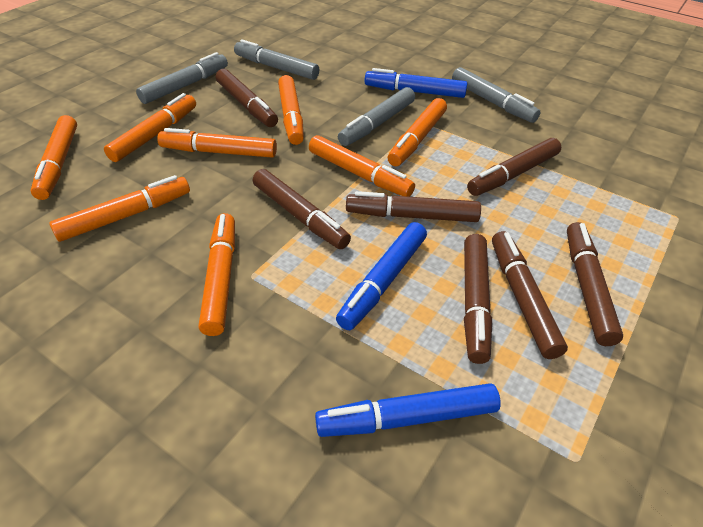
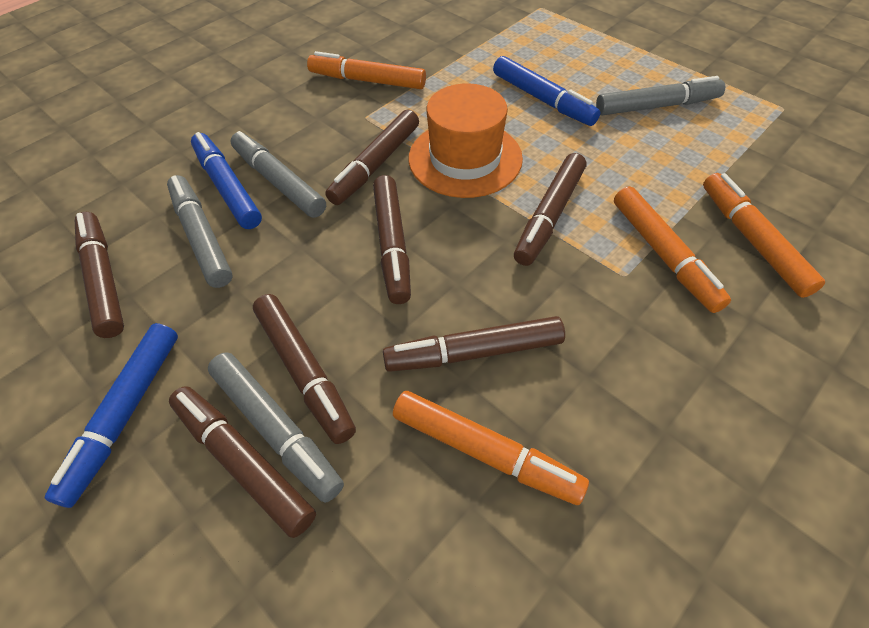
orange hat: none = 0 -> [409,83,523,198] = 1
orange marker: [31,115,77,200] [49,175,190,242] [104,93,196,162] [157,128,277,158] [199,213,235,336] [278,75,304,145] [309,135,415,197] [388,98,447,166] = 8 -> [307,51,426,89] [393,391,589,505] [614,186,731,313] [703,173,825,298] = 4

